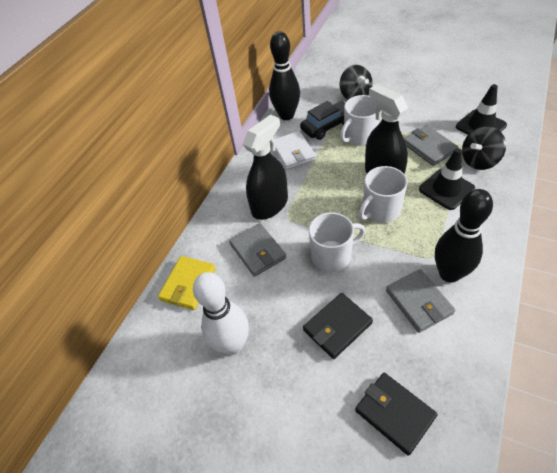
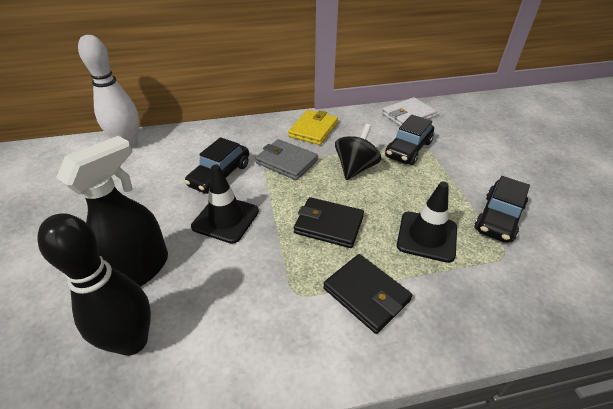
black bowling pin: [269,31,300,120] [435,189,493,283] = 2 -> [37,213,151,356] = 1
black car: [300,101,346,140] = 1 -> [185,137,249,194] [385,115,434,165] [474,176,530,243] = 3
black spinning top: [340,65,373,100] [462,126,506,170] = 2 -> [335,124,382,180] = 1
black spray bottle: [243,114,288,220] [365,84,408,174] = 2 -> [56,136,168,287] = 1
grey wallet: [229,223,286,277] [386,269,455,333] [404,125,458,166] = 3 -> [255,139,318,180] = 1
white mug: [309,212,366,272] [340,95,379,146] [359,166,408,223] = 3 -> none = 0

